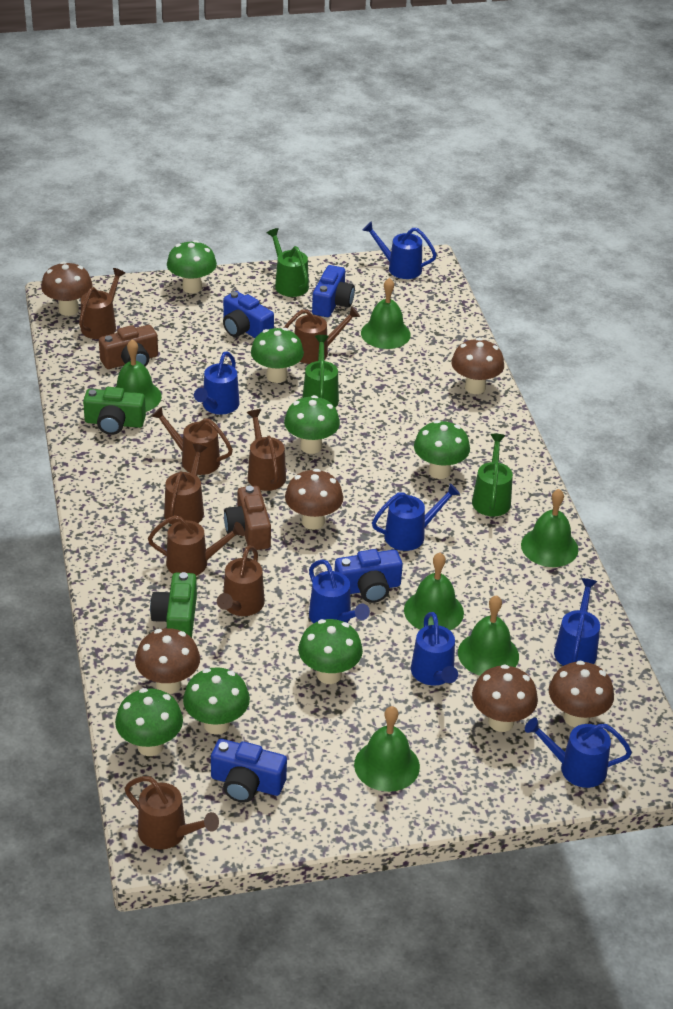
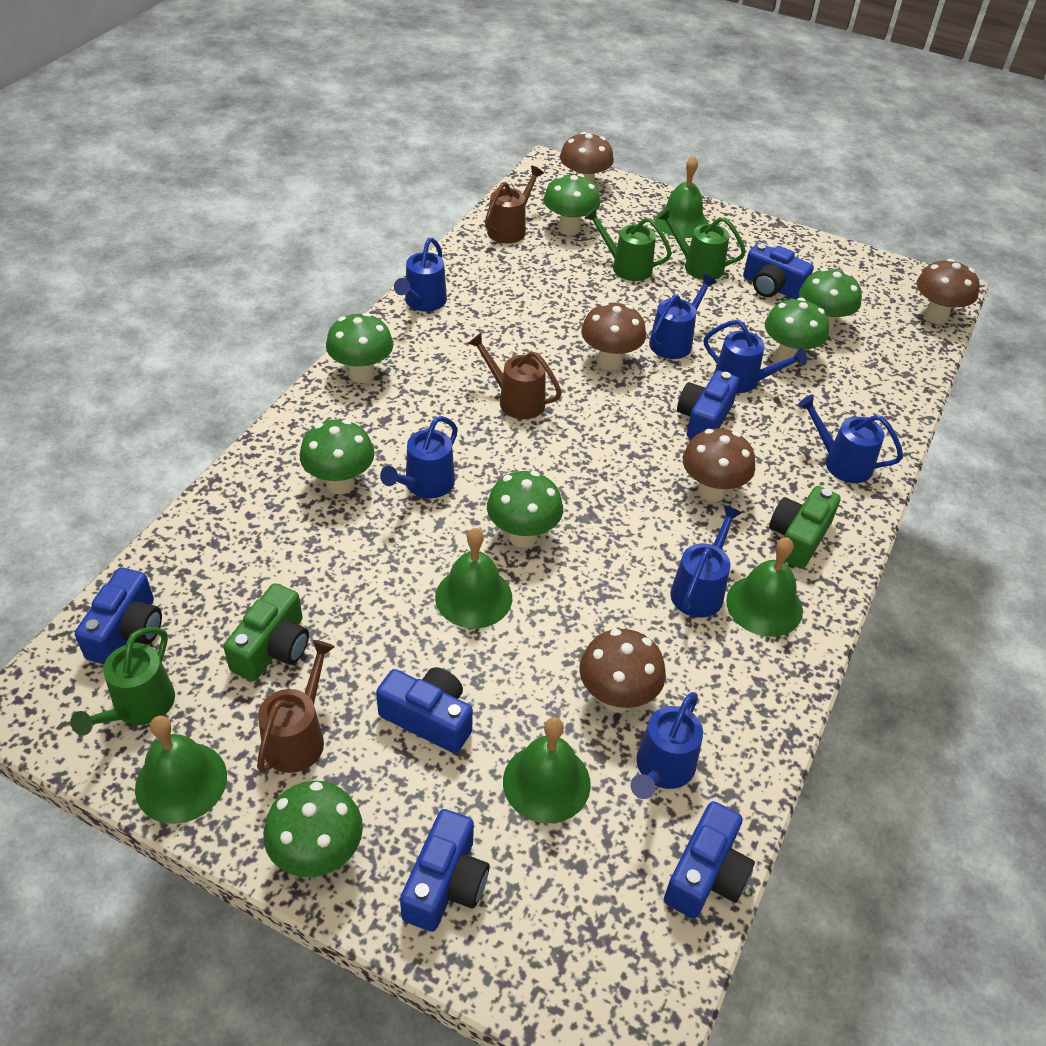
blue camera: [211,739,287,802] [223,291,274,338] [312,265,355,317] [335,549,403,603] = 4 -> [75,567,162,664] [376,667,473,753] [400,809,489,932] [664,801,755,919] [677,371,739,439] [743,243,814,299] = 6
brown camera: [99,325,158,369] [224,486,271,550] = 2 -> none = 0
brown mushroom: [41,262,92,316] [135,628,200,694] [285,469,343,530] [451,338,504,394] [472,664,538,732] [549,661,614,727] = 6 -> [560,132,614,184] [579,629,666,713] [581,302,646,370] [683,428,755,502] [916,259,980,324] = 5
brown watering can: [79,268,125,339] [125,776,219,850] [148,515,245,576] [151,406,233,475] [164,444,207,525] [217,545,265,616] [247,409,286,491] [283,306,360,364] = 8 -> [257,640,335,773] [468,333,562,419] [485,166,544,243] = 3
green bell: [115,339,162,412] [354,706,420,792] [361,278,411,349] [404,553,464,630] [458,595,519,675] [521,489,579,567] = 6 -> [135,716,227,824] [435,528,512,628] [503,717,591,823] [655,156,708,238] [726,537,803,637] = 5

